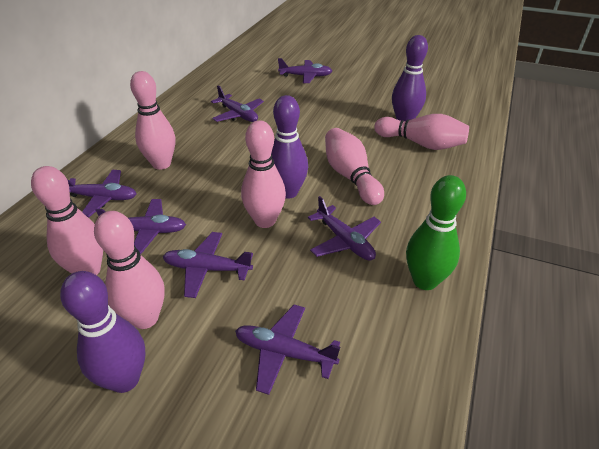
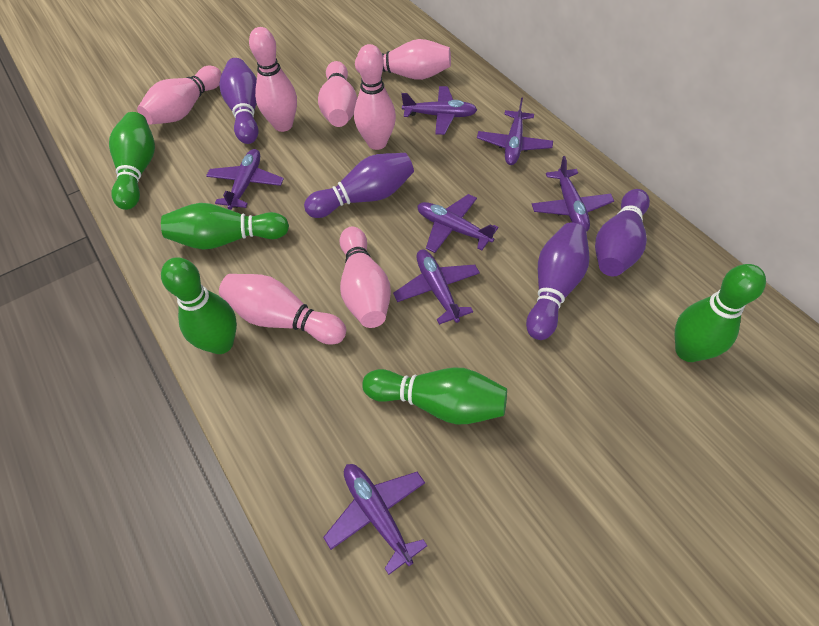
green bowling pin: [406,175,466,290] = 1 -> [109,112,155,210] [161,203,289,250] [161,257,237,354] [362,367,507,424] [675,264,766,362] = 5
pink bowling pin: [31,166,103,275] [94,211,165,329] [130,71,175,170] [241,120,286,228] [325,128,384,205] [374,114,469,150] = 6 -> [137,66,222,125] [219,274,346,345] [249,27,297,132] [318,61,357,127] [340,227,391,328] [354,44,396,150] [355,39,451,80] = 7
purple bowling pin: [60,271,146,393] [271,95,308,199] [392,35,428,121] = 3 -> [219,58,258,144] [304,153,414,218] [526,222,589,340] [595,189,650,276] = 4

